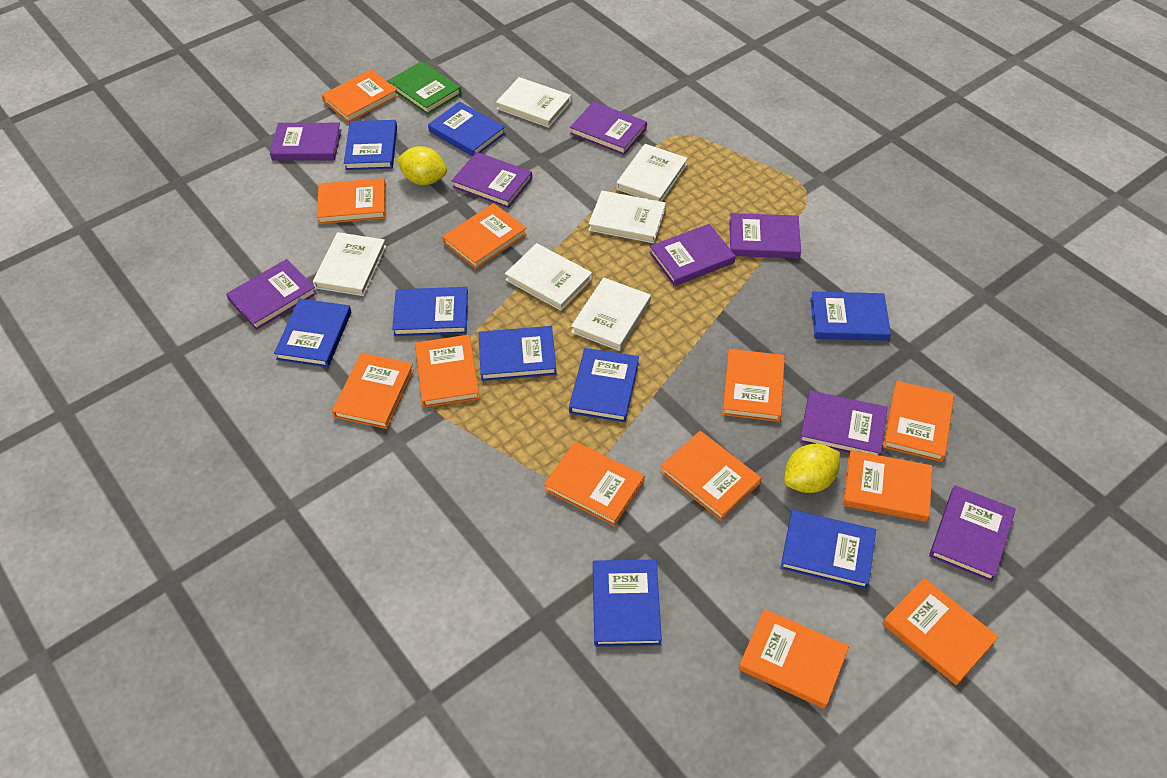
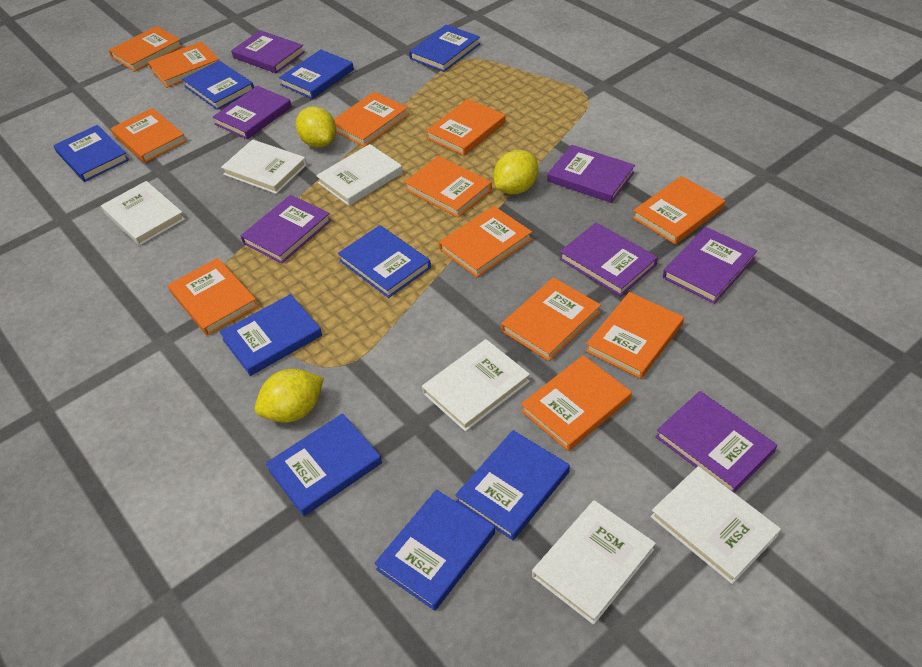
green book: [388,61,461,115] = 1 -> none = 0
purple book: [226,259,317,330] [270,123,342,161] [452,152,532,208] [570,102,647,155] [649,224,735,286] [729,213,801,259] [799,391,888,455] [929,485,1016,582] = 8 -> [212,86,292,139] [231,30,305,73] [241,195,331,264] [547,145,635,203] [560,222,658,296] [656,391,777,493] [663,227,757,304] = 7
yellow lemon: [396,146,447,185] [784,444,840,493] = 2 -> [255,369,324,423] [296,106,336,147] [493,150,538,194] = 3

